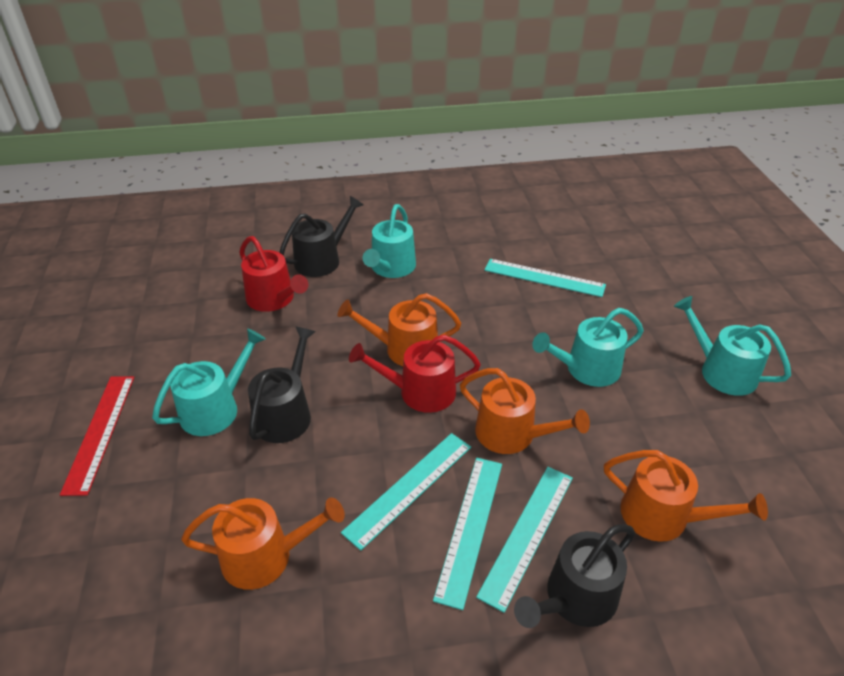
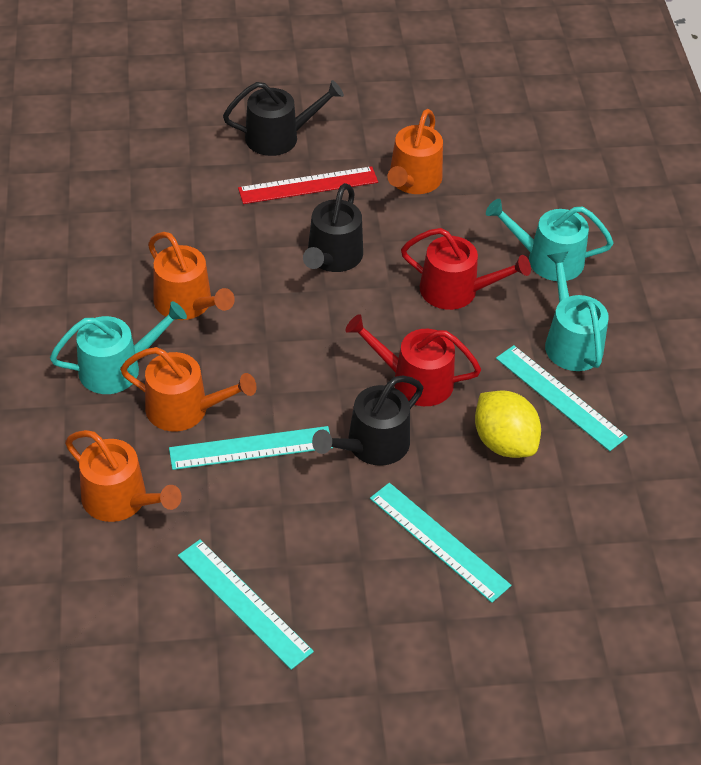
turquoise watering can: [152,328,265,436] [362,204,416,278] [532,308,644,387] [674,296,791,396] = 4 -> [50,301,187,394] [486,199,614,281] [545,252,609,371] = 3
yellow lemon: none = 0 -> [475,390,541,458] = 1

